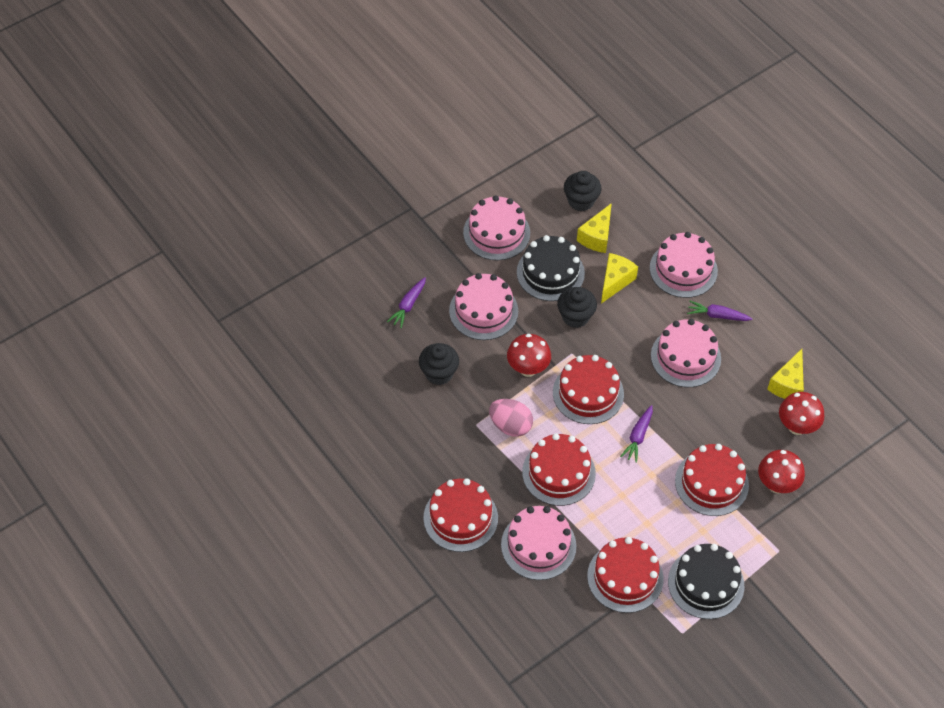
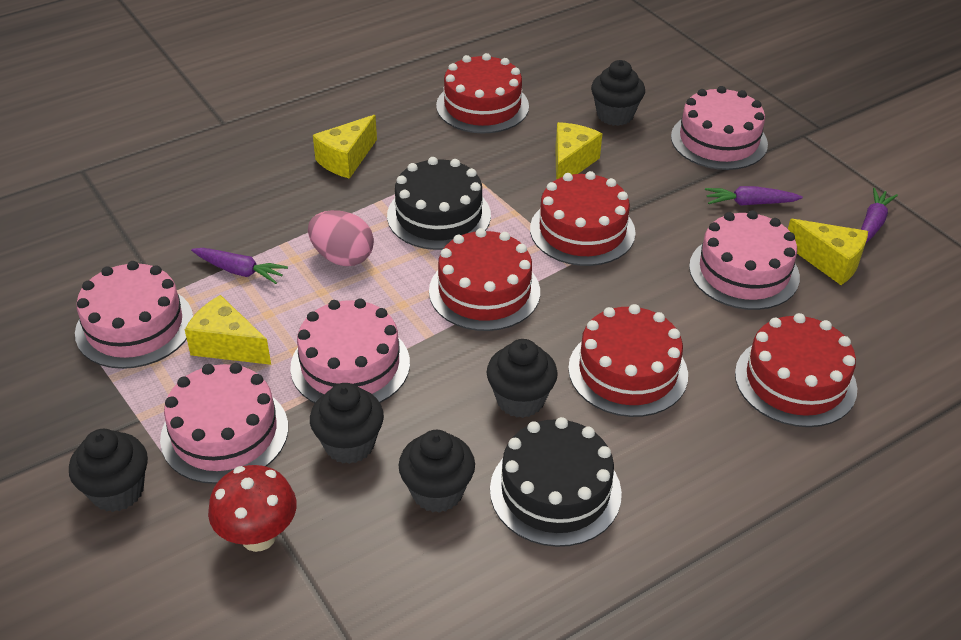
black cupcake: [419,343,459,385] [557,287,597,328] [564,171,602,211] = 3 -> [69,429,148,512] [310,383,384,464] [398,430,475,513] [487,339,558,418] [591,60,645,126] = 5
red mushroom: [507,334,551,377] [758,450,805,493] [779,392,824,435] = 3 -> [208,465,296,552] = 1
yellow cheese: [577,203,612,253] [601,253,638,304] [767,349,804,399] = 3 -> [185,295,271,365] [313,115,377,179] [555,122,602,179] [788,219,868,285] = 4

